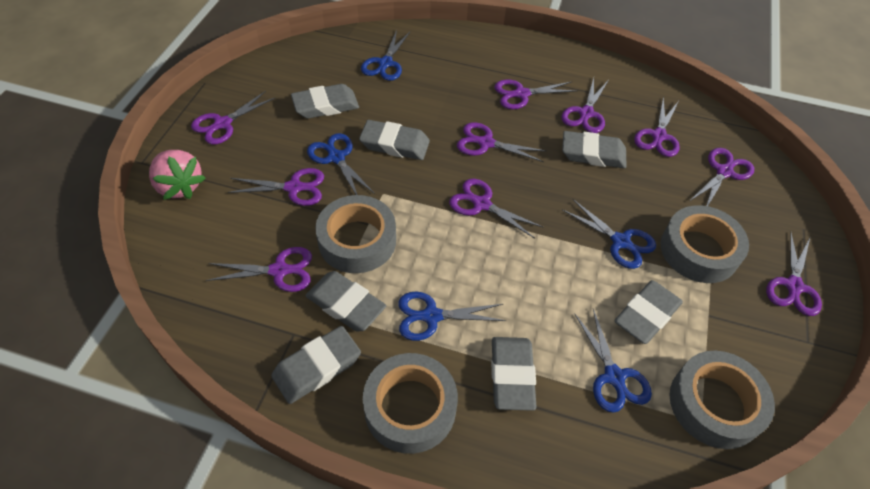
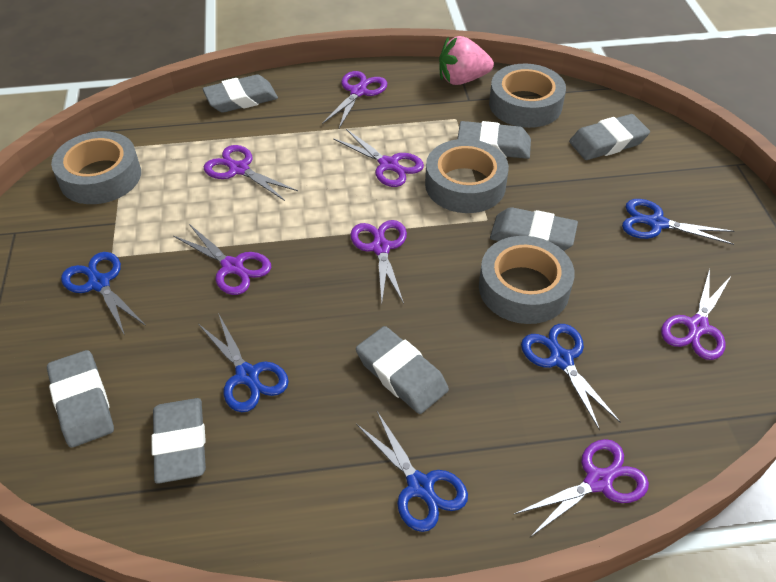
purple scissors: [191,91,275,145] [206,247,312,292] [228,168,324,206] [449,179,543,239] [457,122,546,162] [494,80,577,109] [562,78,609,133] [634,96,679,157] [690,148,754,206] [766,232,822,316] = 10 -> [173,224,271,295] [204,145,298,201] [322,71,387,128] [333,129,424,187] [350,220,407,304] [514,439,649,537] [661,269,732,360] = 7

